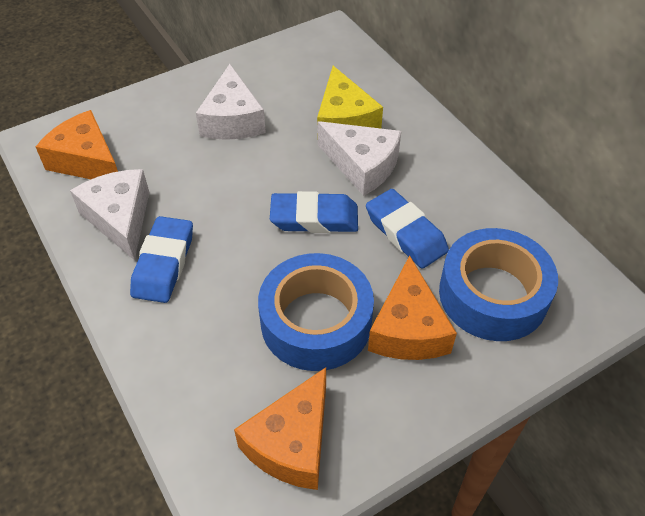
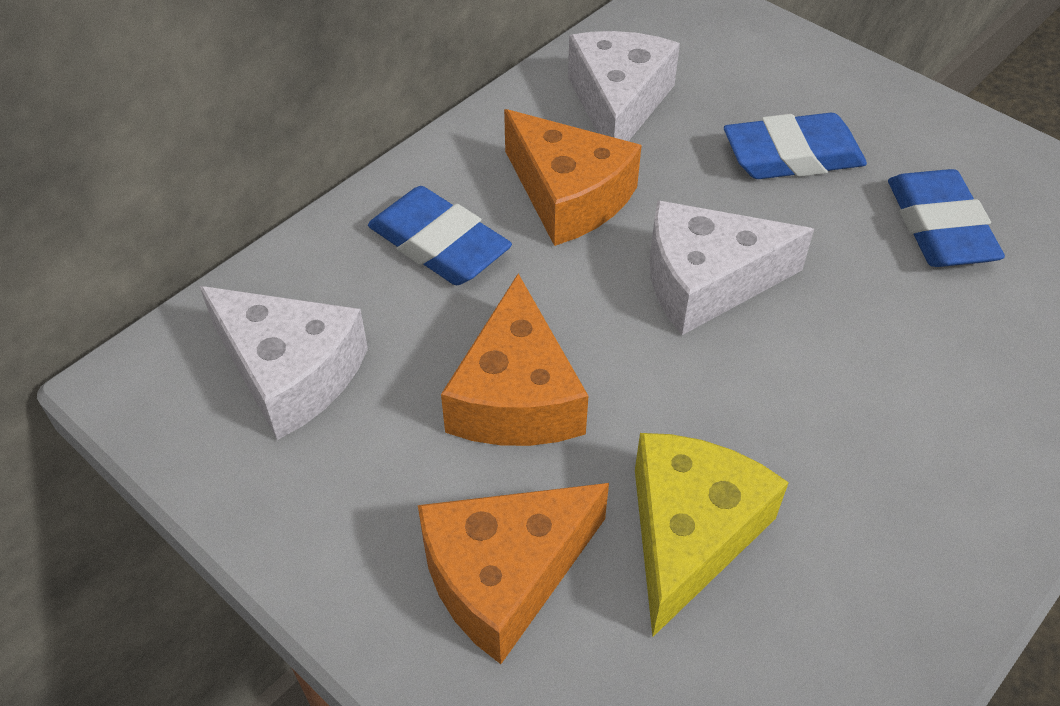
blue tape: [258,253,374,371] [439,228,558,341] = 2 -> none = 0

